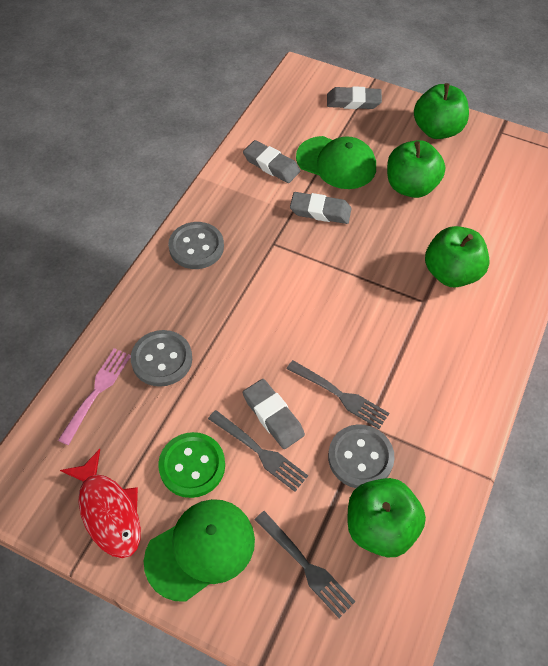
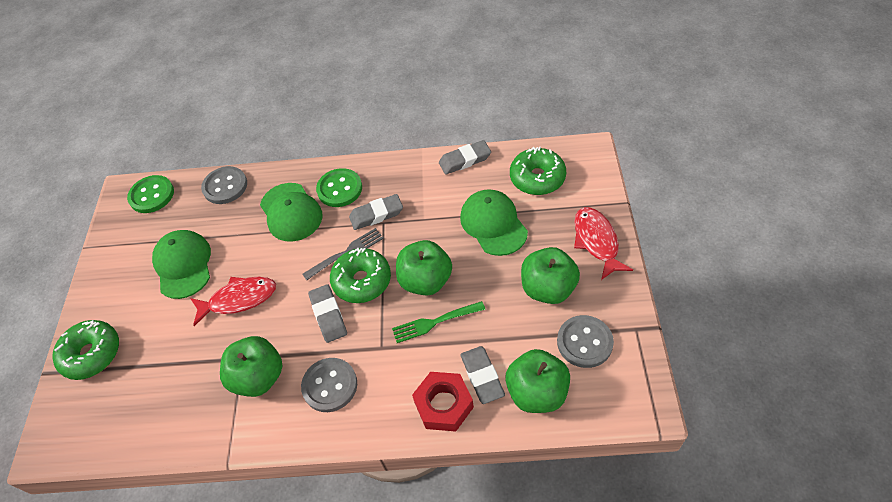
green button: [158,432,225,498] = 1 -> [127,175,174,213] [316,168,362,207] = 2
green cap: [144,499,255,602] [296,136,376,189] = 2 -> [152,230,211,299] [260,183,323,242] [460,189,528,256] = 3
green donut: none = 0 -> [52,320,119,380] [330,248,391,303] [510,147,566,195] = 3
green fork: none = 0 -> [392,301,486,343] = 1
grey fork: [208,410,308,492] [255,511,356,618] [287,360,389,429] = 3 -> [303,228,384,280] = 1
pink fork: [58,348,131,445] = 1 -> none = 0
red fish: [60,449,141,558] = 1 -> [190,277,276,326] [574,207,633,280] = 2
red nut: none = 0 -> [412,372,474,432] = 1

